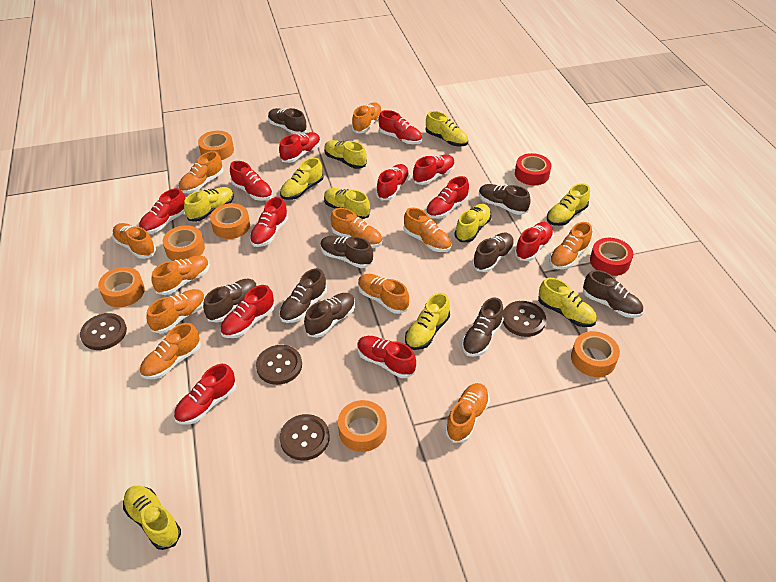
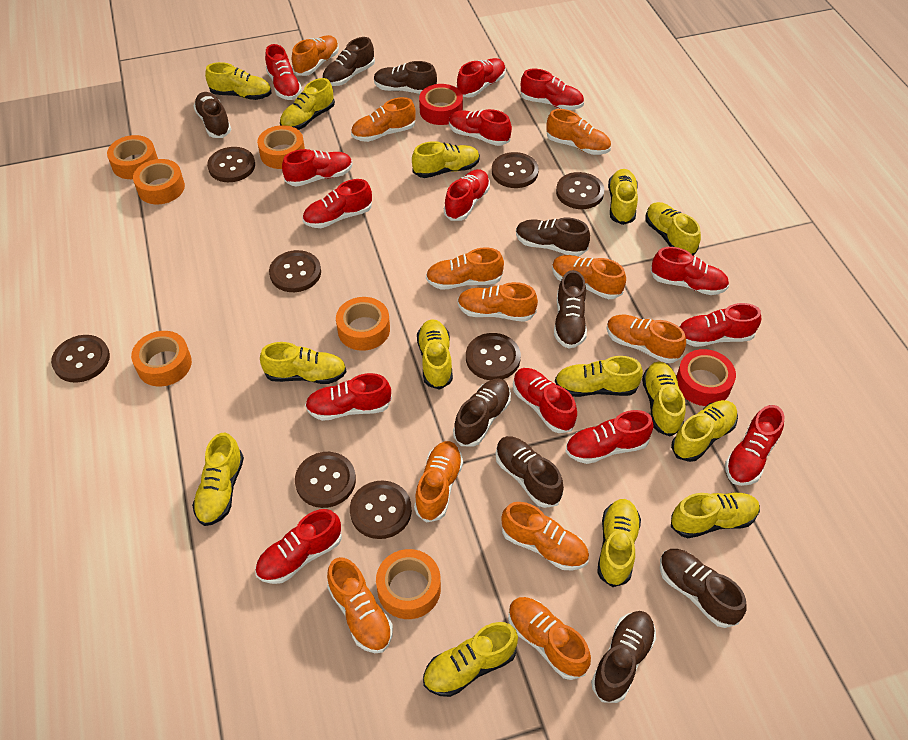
brown button: [80,313,127,350] [256,345,302,385] [280,414,330,461] [503,301,546,337] = 4 -> [51,335,110,383] [207,147,255,182] [269,250,321,292] [295,452,356,508] [350,481,412,539] [466,333,521,380] [492,152,539,188] [556,172,605,209] = 8
red shoe: [139,188,185,234] [174,364,236,425] [220,285,275,338] [230,161,273,201] [250,197,289,247] [279,132,321,163] [357,336,416,378] [376,164,410,200] [379,110,422,144] [412,155,455,185] [426,176,469,219] [514,222,554,261] = 12 -> [255,509,342,584] [265,44,302,100] [282,149,353,187] [302,179,372,228] [305,373,392,421] [444,169,490,221] [449,109,512,146] [456,58,506,98] [513,368,577,433] [520,69,584,110] [565,410,654,464] [651,247,729,295] [679,303,761,347] [725,405,785,486] = 14
yellow shoe: [123,486,181,550] [184,187,234,222] [280,158,323,200] [324,140,367,169] [324,188,370,219] [405,293,450,350] [425,111,468,146] [455,204,491,242] [538,278,597,327] [547,183,590,226] = 10 -> [192,433,244,526] [205,62,272,100] [260,342,347,384] [280,78,335,130] [412,141,480,178] [417,319,453,390] [423,622,518,697] [555,356,643,397] [597,499,641,587] [608,169,638,225] [642,362,686,437] [645,202,701,256] [671,400,738,462] [671,492,760,538] = 14

